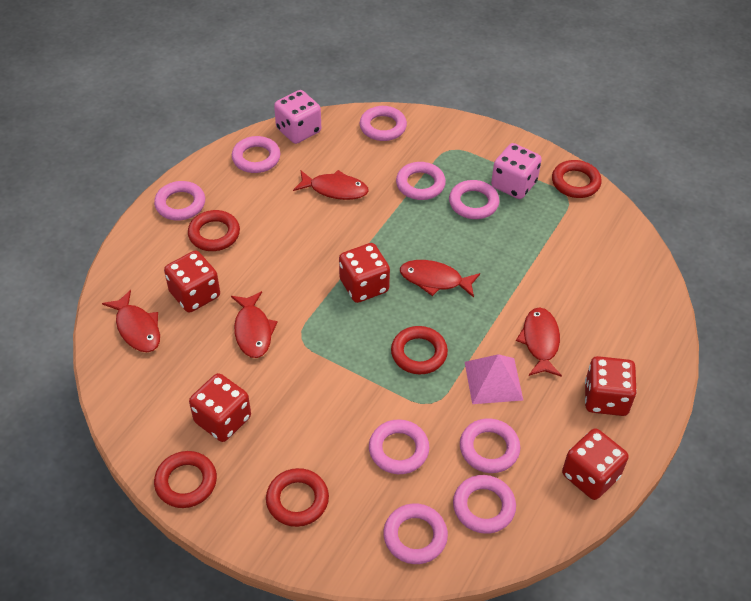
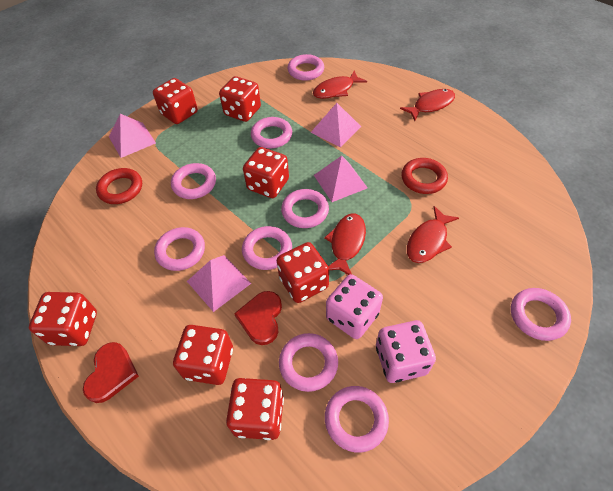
pink pyramid: [465,354,523,404] = 1 -> [109,114,156,158] [187,255,252,312] [310,103,361,147] [314,156,368,202] = 4
red dice: [164,251,220,313] [189,373,251,442] [339,243,390,303] [562,428,629,500] [585,356,637,416] = 5 -> [29,292,97,346] [153,78,198,124] [173,325,233,385] [219,76,261,122] [226,378,284,440] [243,147,289,198] [276,242,329,303] = 7
red fish: [102,290,160,352] [231,291,278,358] [293,170,369,200] [400,260,480,297] [516,307,562,377] = 5 -> [313,70,367,99] [324,214,366,275] [400,89,455,121] [407,206,459,263] = 4
red heart: none = 0 -> [83,342,139,403] [234,291,282,345] = 2
red ring: [154,451,217,508] [188,210,240,251] [266,468,329,527] [391,326,448,374] [552,160,602,198] = 5 -> [96,168,142,204] [401,158,448,194] = 2

